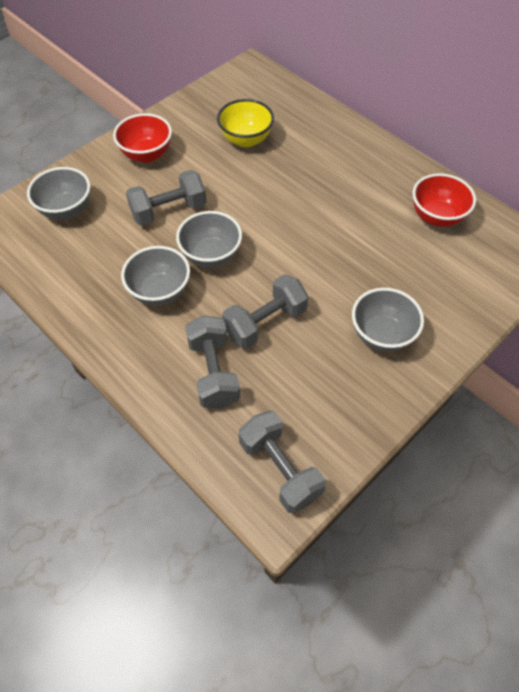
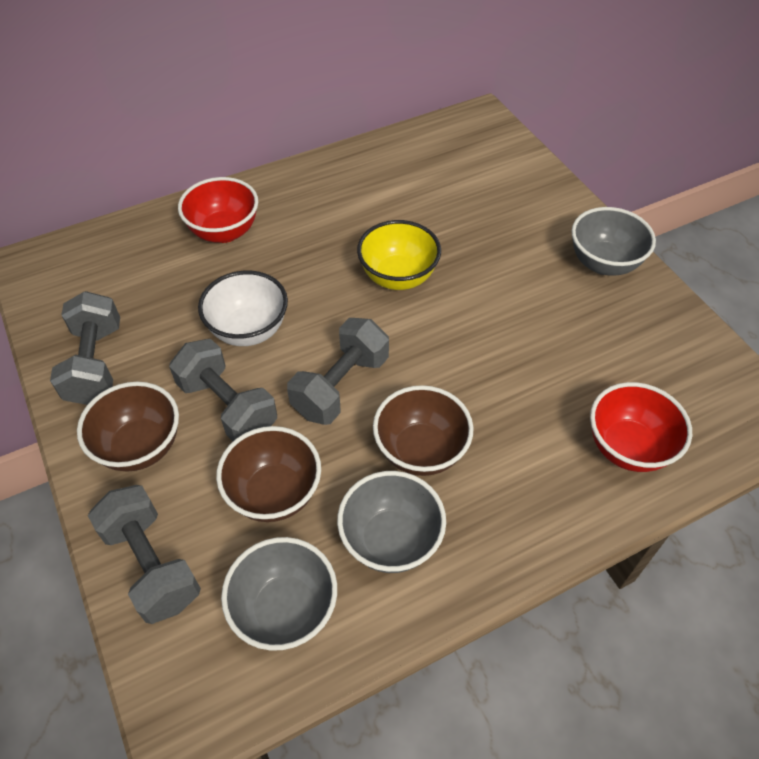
brown bowl: none = 0 -> [77,382,179,472] [216,426,321,522] [373,385,473,476] = 3
grey bowl: [27,167,90,220] [121,246,190,306] [176,211,242,268] [352,288,424,352] = 4 -> [221,537,337,651] [337,471,446,573] [572,207,656,276] = 3
white bowl: none = 0 -> [198,271,288,346] = 1

